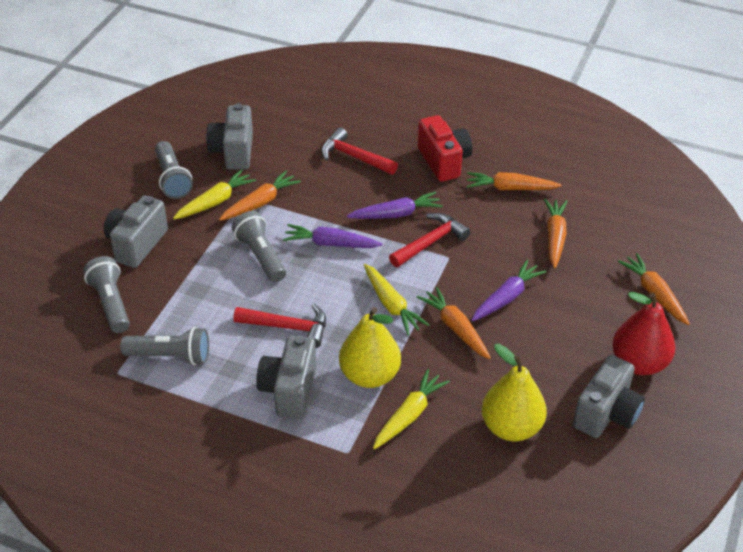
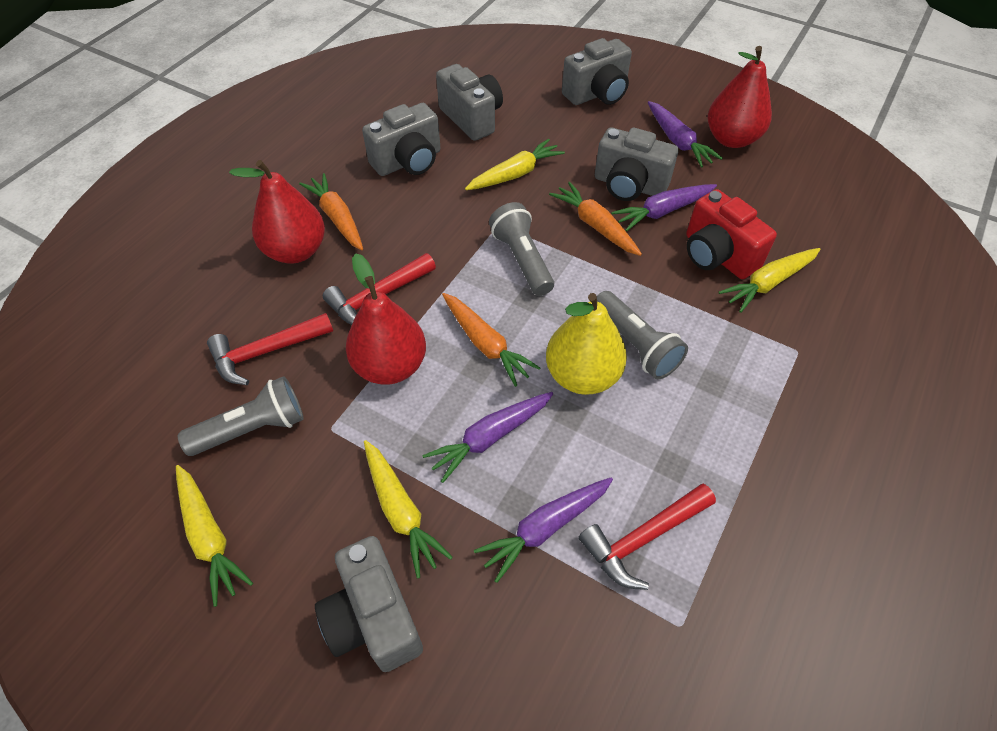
grey camera: [104,196,168,268] [206,103,253,169] [256,335,316,419] [573,355,645,438] = 4 -> [315,536,423,672] [362,103,440,176] [436,64,503,141] [562,38,632,105] [595,128,678,201] = 5
grey flashlight: [83,256,130,333] [121,327,209,365] [155,141,193,199] [232,211,286,282] = 4 -> [178,376,304,456] [489,202,554,296] [597,291,688,379] = 3
orange carrot: [219,170,301,221] [417,287,491,359] [467,172,562,190] [544,199,568,268] [618,253,690,325] = 5 -> [299,173,363,250] [442,293,540,387] [549,182,642,256] = 3
purple carrot: [283,224,383,248] [347,192,443,219] [472,260,546,321] = 3 -> [422,392,553,483] [474,477,613,583] [611,184,717,231] [648,101,723,168] = 4
red pear: [612,292,675,375] = 1 -> [229,160,325,264] [346,253,426,385] [708,46,772,148] = 3
yellow carrot: [173,169,256,220] [364,264,429,335] [373,369,450,449] = 3 -> [176,465,253,607] [364,440,453,579] [465,139,565,190] [719,248,820,313] = 4
yellow pear: [339,307,401,388] [482,344,547,441] = 2 -> [546,293,627,395] = 1

